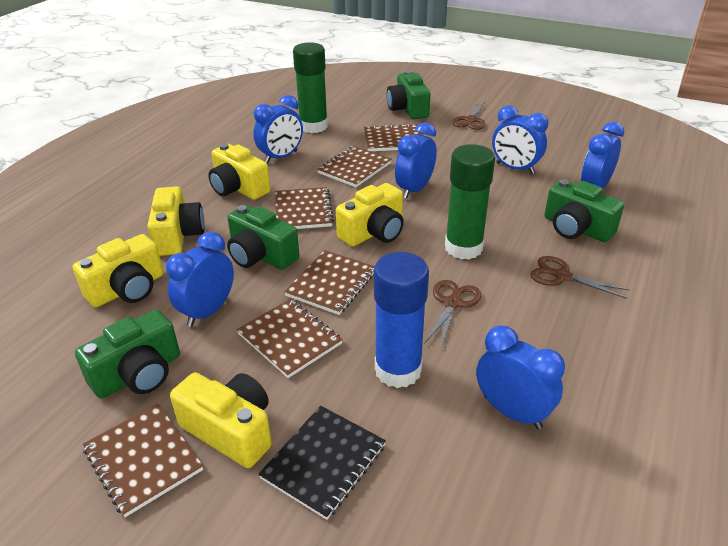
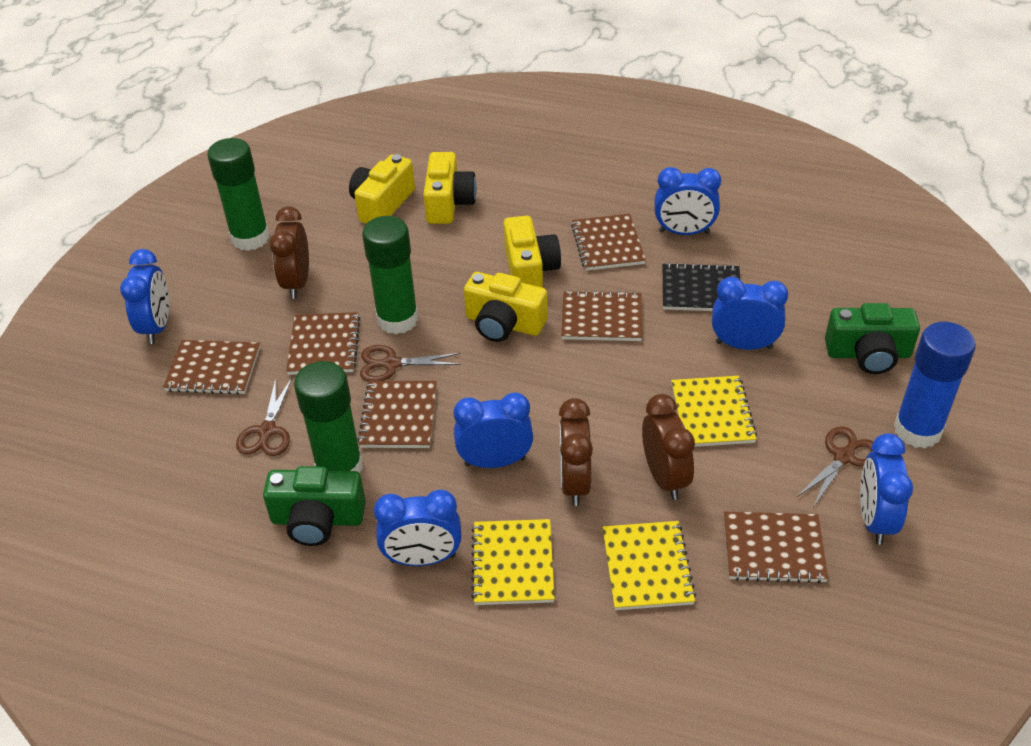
brown clock: none = 0 -> [270,206,309,299] [559,398,593,506] [642,394,695,500] = 3
green camera: [75,309,180,398] [227,205,299,270] [387,70,431,119] [544,179,624,242] = 4 -> [263,466,366,546] [825,303,920,374] = 2
green glue stick: [293,42,328,133] [445,144,495,260] = 2 -> [207,138,270,251] [294,361,363,473] [362,216,419,334] = 3
yellow camera: [73,234,164,307] [147,186,205,256] [170,372,272,468] [208,143,271,200] [336,183,404,247] = 5 -> [349,154,415,224] [423,152,477,224] [464,272,548,342] [503,216,561,288] = 4
yellow notebook: none = 0 -> [471,519,555,605] [602,521,696,610] [671,376,757,447] = 3

